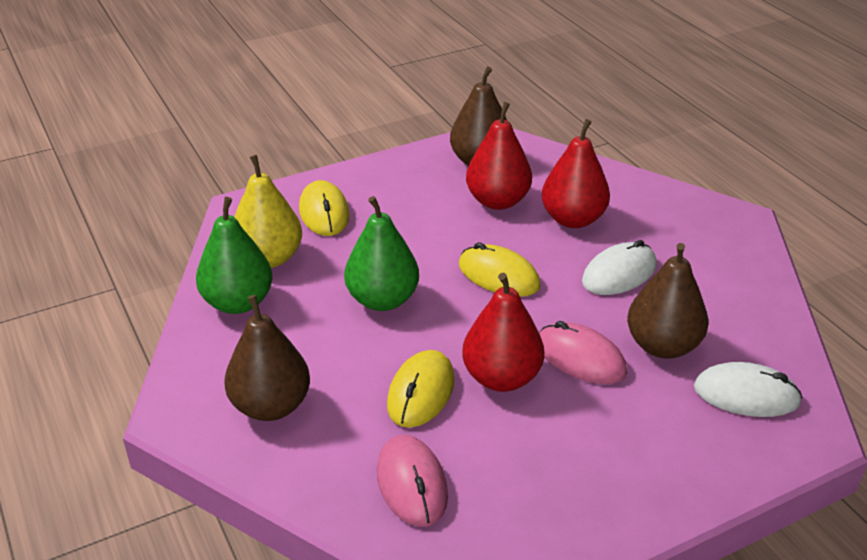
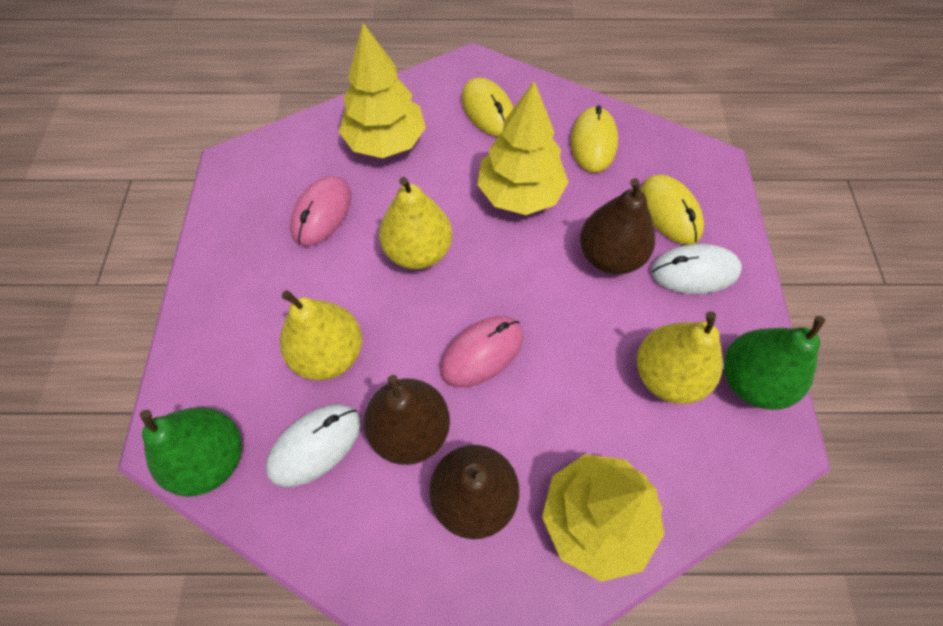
red pear: [462,273,544,392] [466,102,532,210] [542,119,610,228] = 3 -> none = 0
yellow pear: [234,155,302,268] = 1 -> [280,290,362,380] [379,177,452,269] [637,311,723,404] = 3
yellow tree: none = 0 -> [339,23,426,158] [477,81,569,215] [542,454,664,582] = 3

